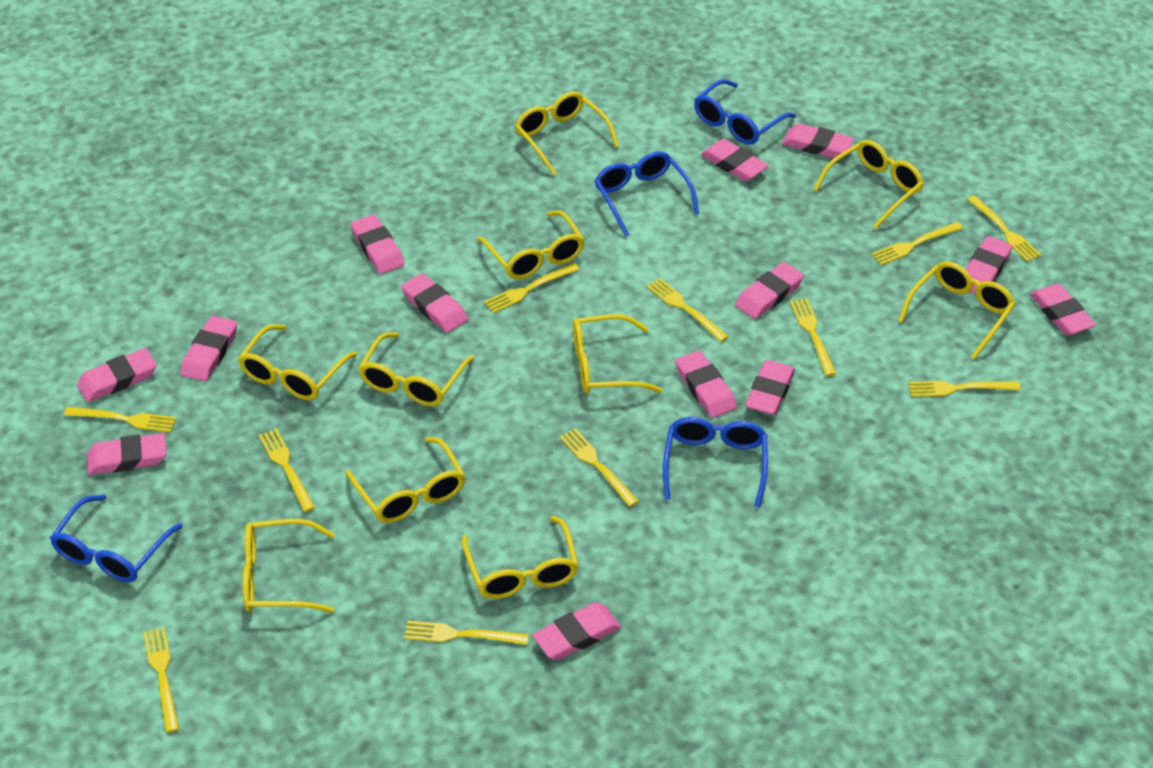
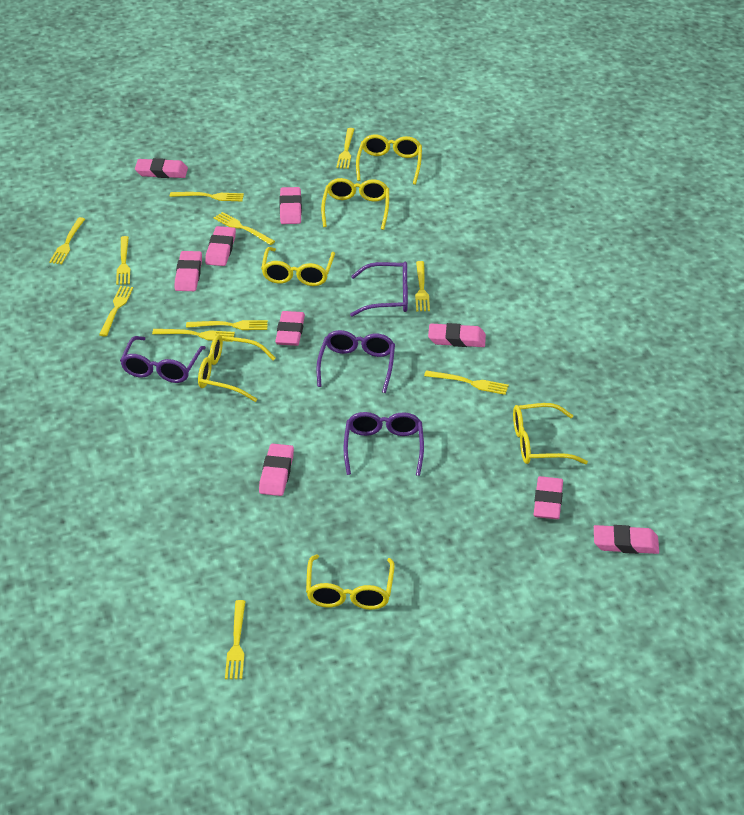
blue glasses: [50,494,183,582] [595,151,699,237] [663,417,768,508] [694,79,796,145] = 4 -> none = 0
pink eraser: [77,348,157,402] [87,433,166,475] [180,316,237,382] [351,214,405,274] [401,273,468,333] [532,602,621,660] [675,350,737,418] [701,139,769,181] [735,262,804,319] [745,360,795,415] [782,123,854,158] [965,236,1012,294] [1030,284,1096,335] = 13 -> [135,158,188,178] [175,251,202,291] [205,226,236,266] [259,444,294,496] [275,311,305,346] [279,187,302,224] [428,323,486,347] [534,476,563,519] [594,525,659,554] = 9
purple glasses: none = 0 -> [120,336,206,383] [316,330,395,393] [343,412,424,476] [350,262,408,317] = 4
yellow glasses: [238,324,357,400] [243,519,335,613] [345,437,465,523] [358,332,474,406] [462,516,579,599] [477,210,585,279] [515,92,619,176] [573,314,662,394] [814,140,924,229] [898,261,1015,359] = 10 -> [198,334,275,402] [261,247,335,286] [306,555,395,610] [321,178,389,230] [356,134,422,185] [513,403,588,464] = 6

